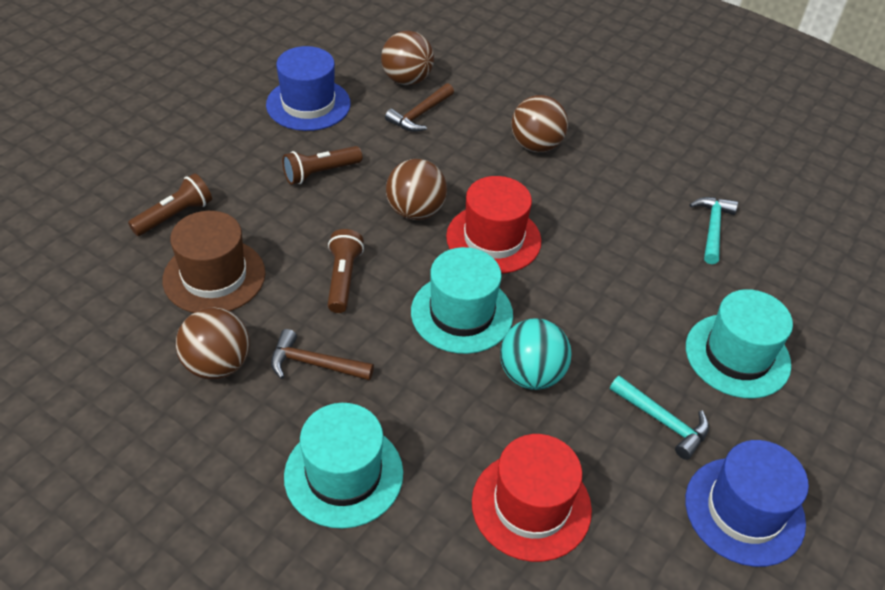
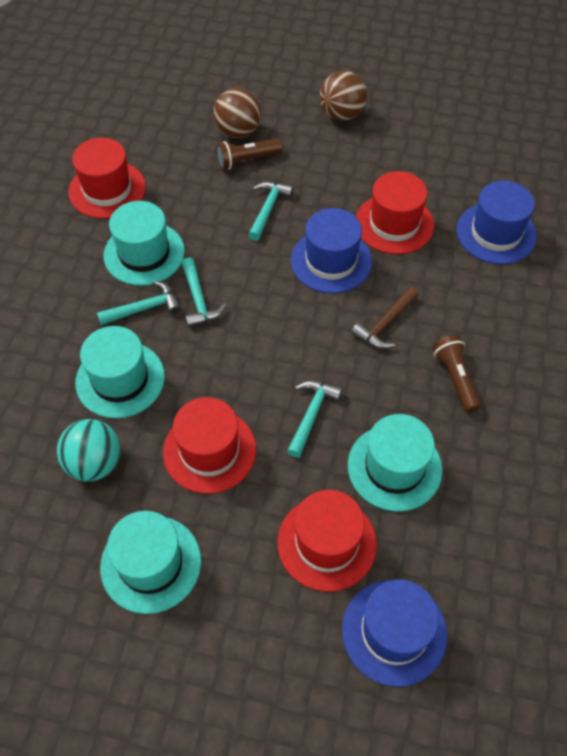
blue hat: [266,46,351,131] [685,440,809,567] = 2 -> [291,208,372,293] [342,580,447,687] [456,181,537,264] = 3
brown ball: [176,307,250,380] [381,31,434,85] [386,159,447,220] [511,95,568,152] = 4 -> [213,88,262,138] [320,71,367,121] = 2
brown flashlight: [128,173,212,236] [282,146,362,185] [328,229,364,313] = 3 -> [216,139,282,170] [432,335,481,412] = 2
brown hammer: [271,329,374,381] [385,83,454,132] = 2 -> [351,287,418,349] = 1
brown hat: [163,211,265,313] = 1 -> none = 0
red hat: [446,176,541,274] [472,434,592,562] = 2 -> [68,138,146,219] [163,397,256,494] [277,490,377,592] [356,171,434,254] = 4
turquoise hammer: [610,376,709,460] [689,197,738,264] = 2 -> [97,281,181,325] [182,257,227,328] [248,181,294,241] [287,381,343,458] = 4
turquoise hat: [284,403,403,529] [411,247,513,354] [686,289,793,399] = 3 -> [75,326,165,418] [100,511,201,614] [104,201,185,286] [348,414,443,511] = 4

